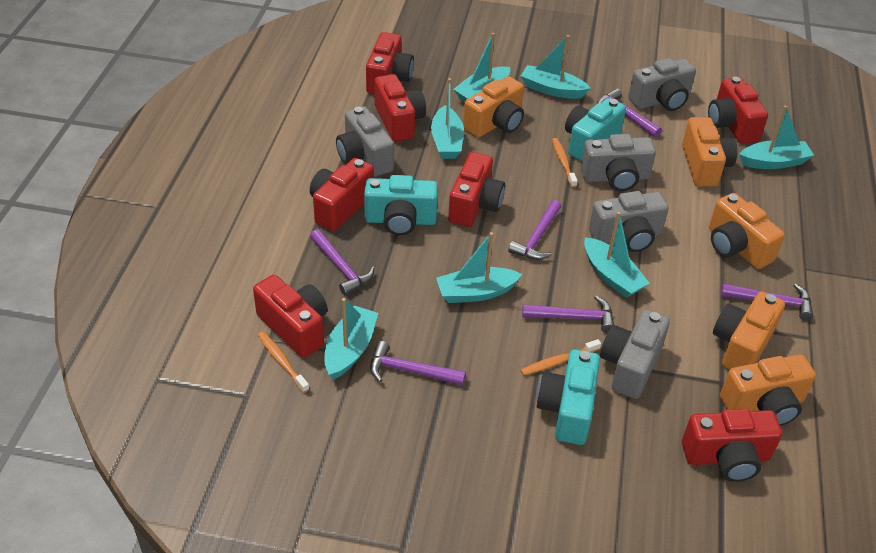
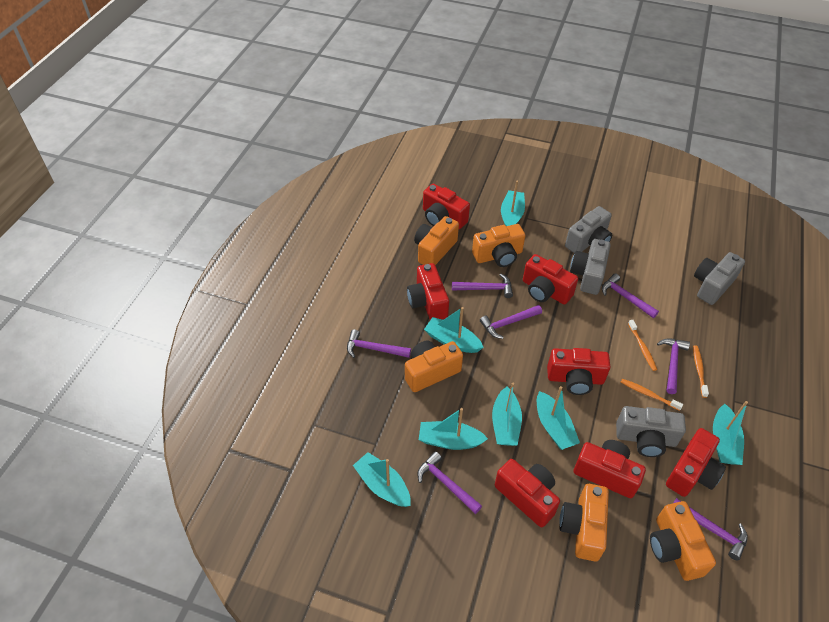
grey camera: [336,106,394,177] [581,134,656,191] [589,191,669,252] [600,310,670,399] [628,58,696,111] = 5 -> [565,206,612,253] [570,239,611,295] [616,406,686,457] [694,252,745,305] = 4
purple hammer: [310,229,374,295] [370,341,466,385] [508,200,562,260] [522,296,614,333] [597,88,662,137] [721,284,813,320] = 6 -> [347,329,411,358] [417,451,482,514] [452,273,513,298] [480,305,542,339] [602,273,659,318] [657,338,690,394] [673,498,748,561] = 7
turquoise camera: [364,175,438,236] [537,349,600,445] [565,98,626,161] = 3 -> none = 0

